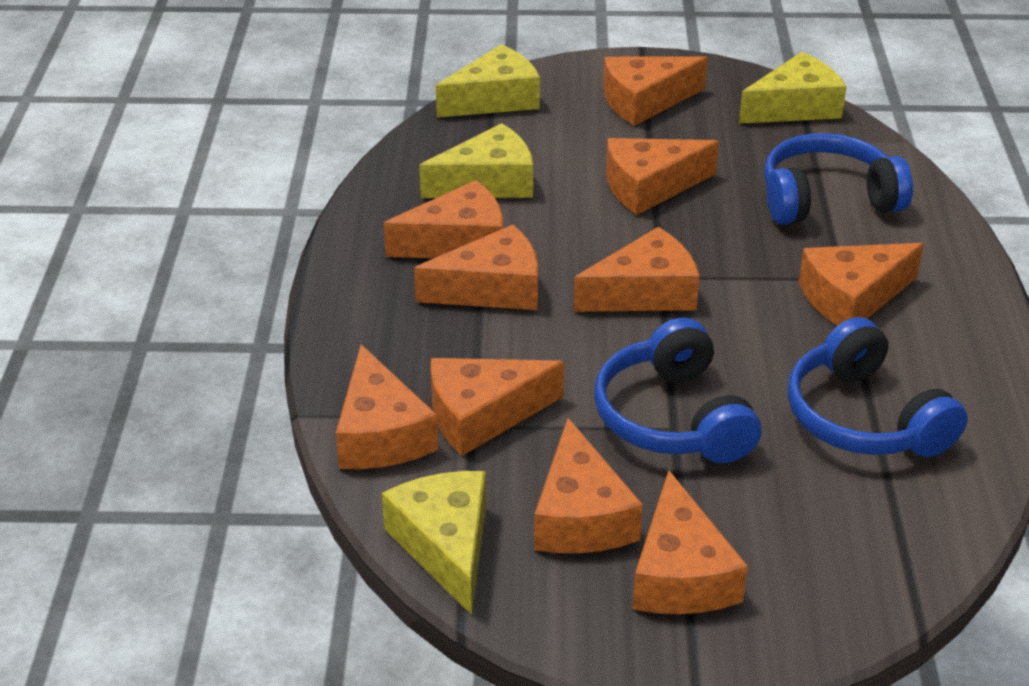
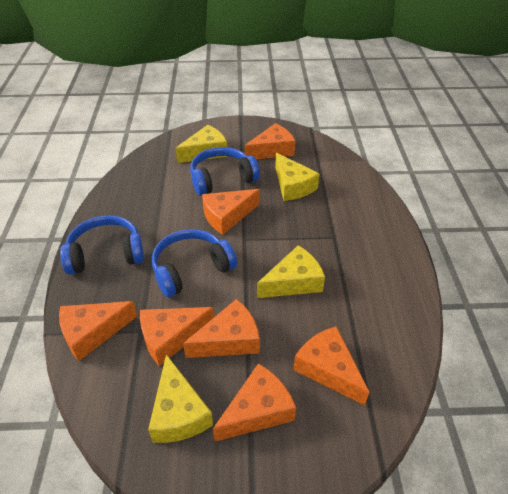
orange cheese: [336,344,438,469] [384,180,503,258] [414,225,538,310] [431,358,564,456] [534,418,643,553] [574,227,700,312] [603,56,708,126] [606,138,719,215] [633,470,748,614] [799,243,924,326] = 10 -> [59,301,137,361] [140,307,214,366] [183,299,260,358] [202,189,260,235] [213,363,296,442] [245,123,295,159] [294,326,369,406] = 7

